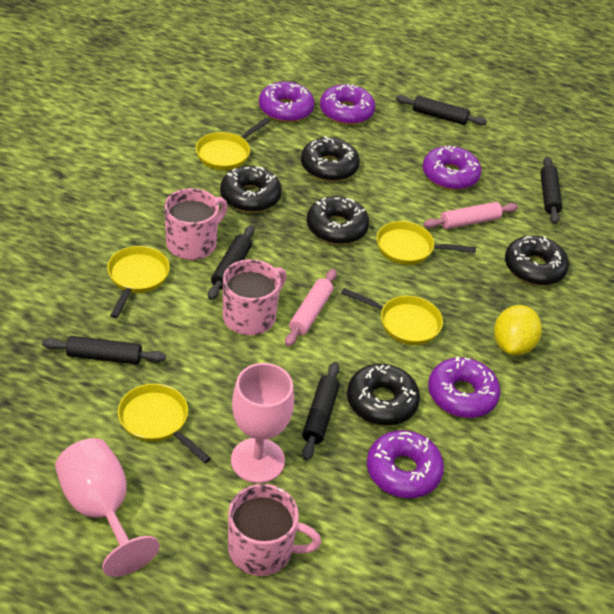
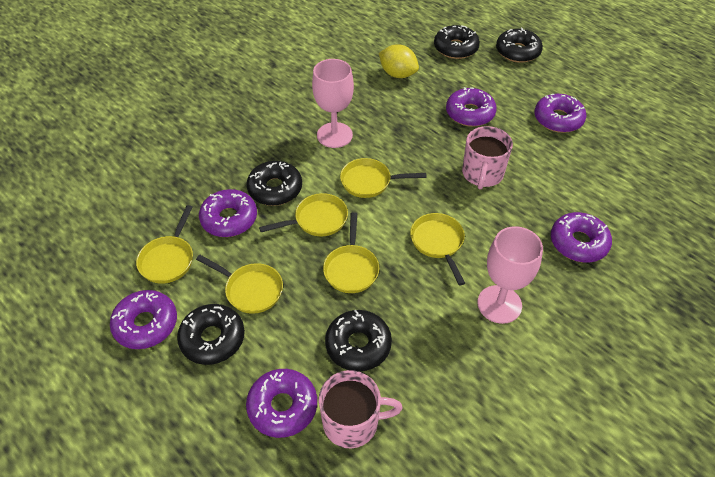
black rolling pin: [42,336,166,365] [208,225,255,300] [302,362,340,461] [396,95,487,126] [540,157,562,224] = 5 -> none = 0
pink mug: [164,188,228,260] [223,259,287,335] [228,484,321,576] = 3 -> [319,370,403,448] [462,126,513,190] = 2
pink rolling pin: [285,269,337,346] [424,202,518,229] = 2 -> none = 0
purple donut: [259,81,315,122] [320,84,375,125] [367,430,444,498] [423,146,481,190] [428,356,500,418] = 5 -> [110,290,177,349] [199,189,257,237] [246,369,317,438] [446,87,497,127] [534,94,586,133] [551,212,612,263] = 6
yellow pan: [107,246,170,318] [118,383,211,463] [196,118,270,170] [341,288,443,345] [377,221,476,265] = 5 -> [136,205,193,284] [196,255,283,314] [259,193,348,236] [323,212,379,293] [340,158,427,198] [410,213,465,286] = 6

